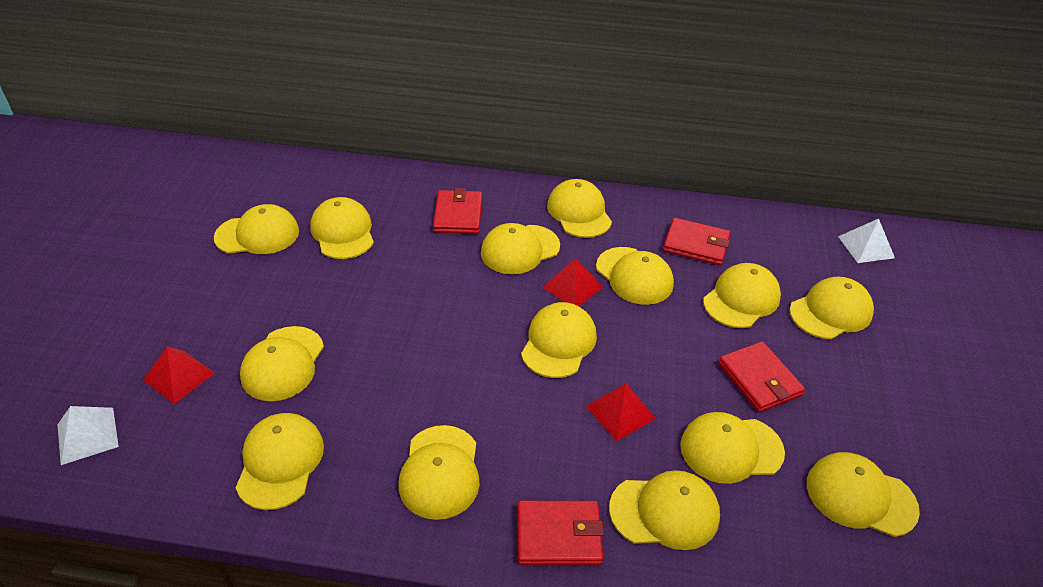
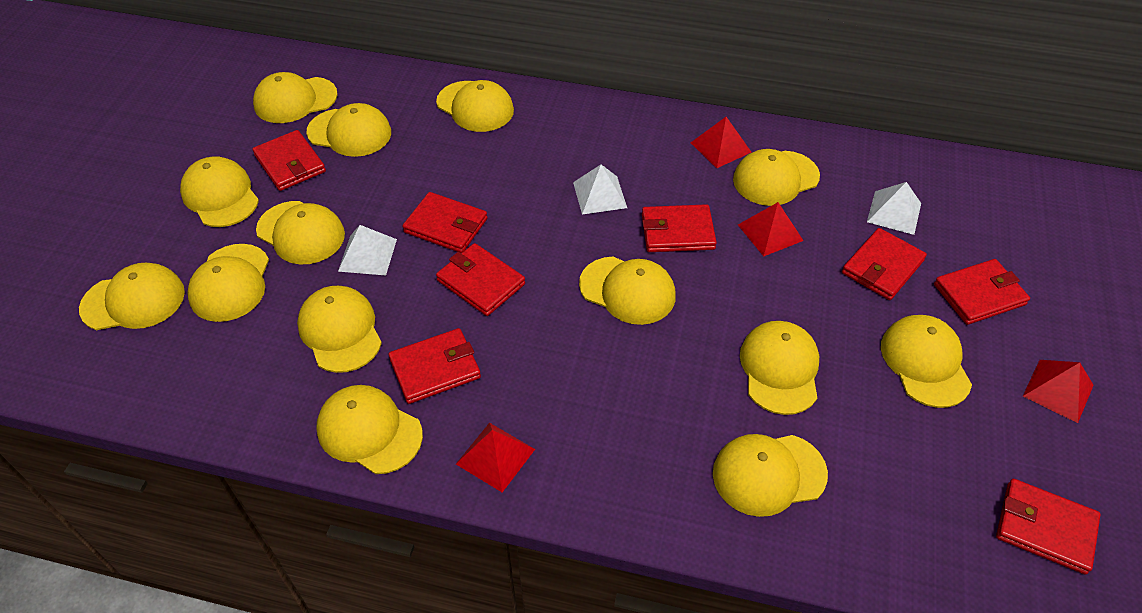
red pyramid: [143,347,215,404] [542,258,603,306] [586,384,656,441] = 3 -> [456,423,535,492] [691,117,752,168] [738,202,804,256] [1023,360,1094,423] = 4
red wallet: [433,188,482,234] [517,501,604,565] [663,218,730,265] [718,341,805,412] = 4 -> [252,130,326,191] [389,328,481,404] [403,192,487,253] [436,243,525,316] [642,204,717,252] [842,228,927,300] [934,259,1030,325] [996,479,1101,575] = 8
white pyramid: [57,406,119,465] [838,219,895,263] = 2 -> [338,225,397,275] [573,164,627,214] [867,182,921,235] = 3

